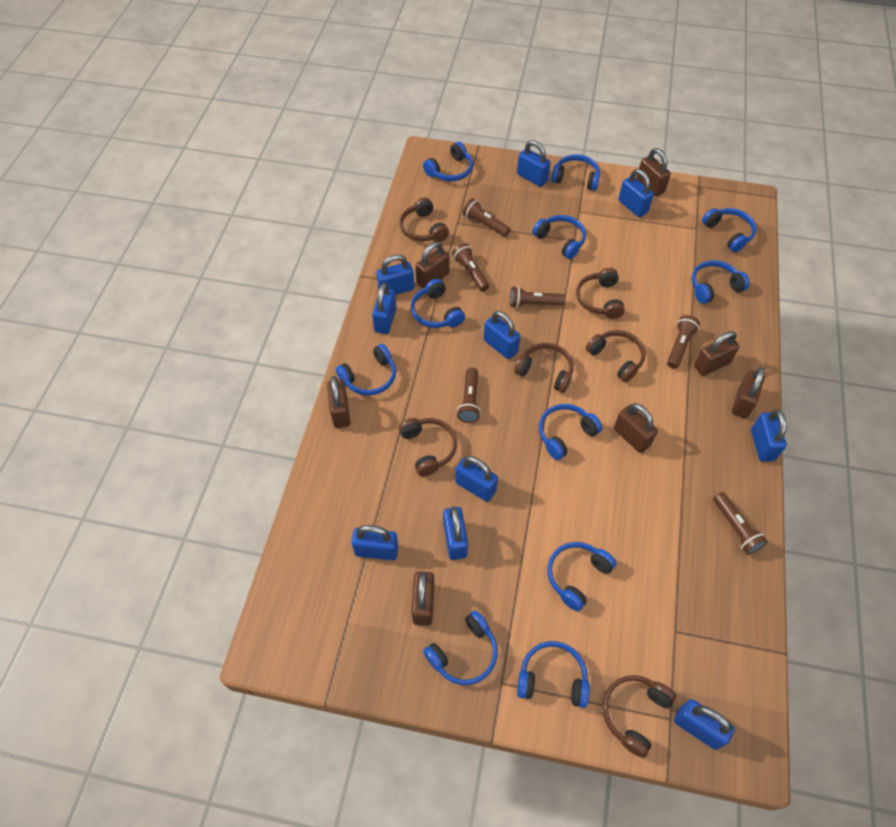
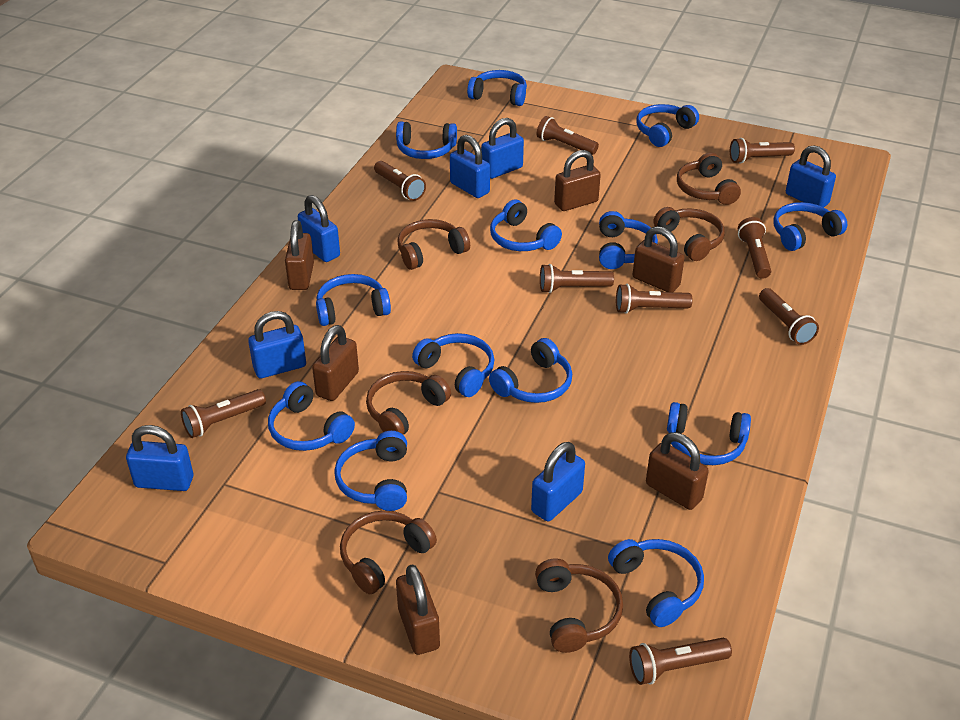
blue headphones: [336,344,396,395] [411,279,465,328] [423,142,473,181] [423,611,498,685] [517,641,590,708] [532,215,586,259] [539,404,602,460] [548,542,616,611] [551,154,600,191] [692,260,750,304] [702,208,756,252] = 11 -> [268,381,355,451] [316,274,391,326] [334,431,407,511] [396,121,457,159] [412,333,494,397] [467,70,527,106] [489,338,572,403] [490,200,562,251] [599,211,658,269] [608,539,704,627] [636,104,699,147] [667,402,751,465] [774,202,847,251] = 13
blue padlock: [351,525,399,560] [372,283,397,334] [377,254,414,295] [443,506,468,560] [455,456,498,502] [484,311,520,359] [517,140,551,187] [618,169,654,217] [674,699,735,750] [751,409,787,462] = 10 -> [126,425,193,491] [248,311,306,378] [298,195,340,262] [450,135,490,198] [481,118,524,179] [531,442,585,522] [786,145,836,207] = 7
brown flashlight: [452,243,489,292] [457,368,481,423] [462,198,510,237] [510,286,566,308] [667,315,700,369] [713,492,768,555] = 6 -> [181,389,266,438] [374,161,426,201] [537,116,599,155] [540,264,614,293] [616,284,693,313] [629,638,732,685] [730,138,795,164] [738,217,771,279] [759,288,819,345] = 9
brown padlock: [327,376,351,428] [411,571,435,626] [416,242,449,288] [614,403,658,453] [637,148,671,196] [694,331,740,376] [732,367,765,419] = 7 -> [285,220,314,290] [312,325,359,401] [396,564,440,655] [554,150,601,211] [633,226,685,292] [646,432,709,510] = 6

